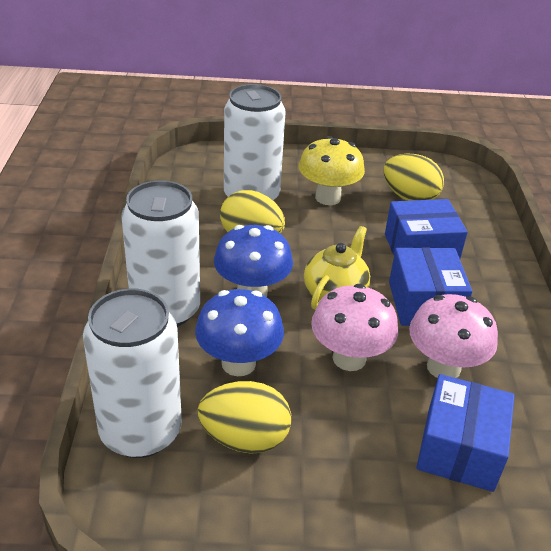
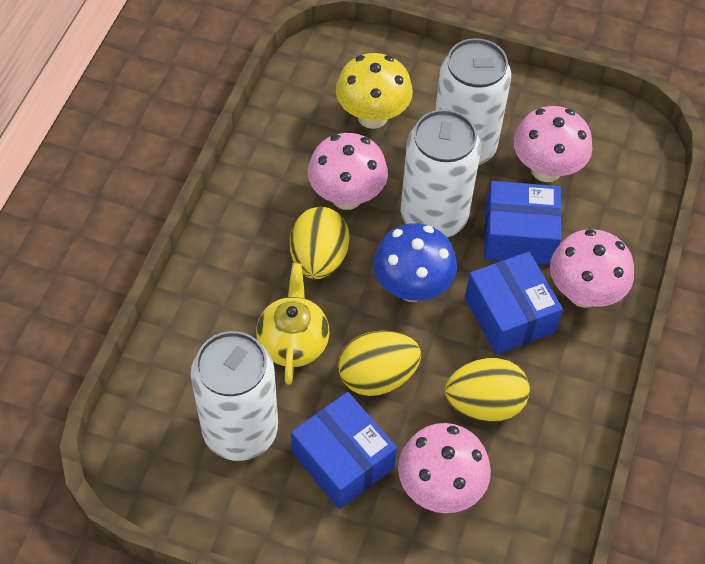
blue mushroom: [195,289,284,376] [214,225,293,297] = 2 -> [373,223,457,302] = 1
pink mushroom: [311,284,398,371] [409,294,498,378] = 2 -> [308,133,388,210] [398,423,491,513] [513,106,592,182] [550,229,634,308] = 4

